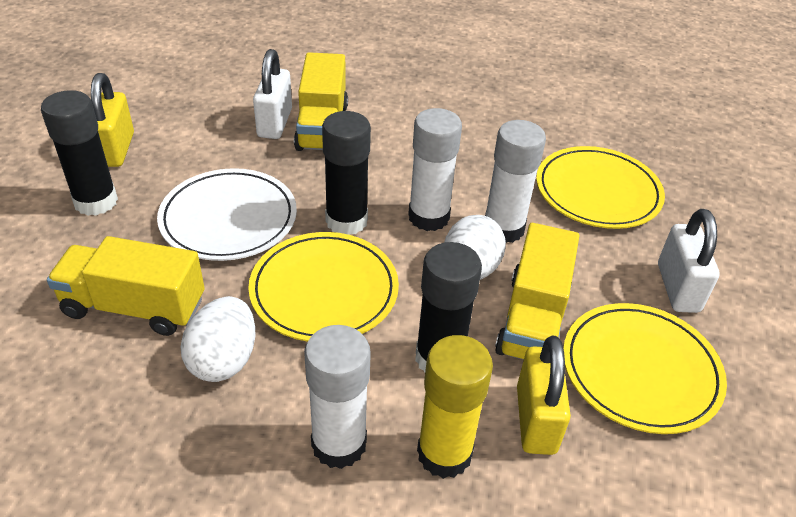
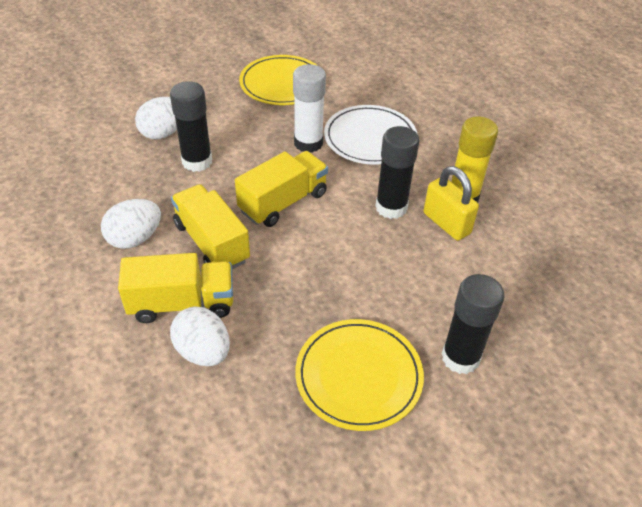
white egg: [181,296,255,382] [445,215,506,280] = 2 -> [101,199,161,249] [135,97,177,139] [170,306,230,366] = 3
white glue stick: [304,325,371,469] [408,108,462,231] [485,120,546,243] = 3 -> [293,64,326,153] = 1
white padlock: [253,49,292,139] [658,209,720,313] = 2 -> none = 0
yellow padlock: [91,73,134,167] [517,336,571,455] = 2 -> [424,166,479,241] = 1
yellow plate: [248,232,399,342] [536,146,665,229] [563,303,727,434] = 3 -> [239,55,318,105] [295,319,424,431] = 2

